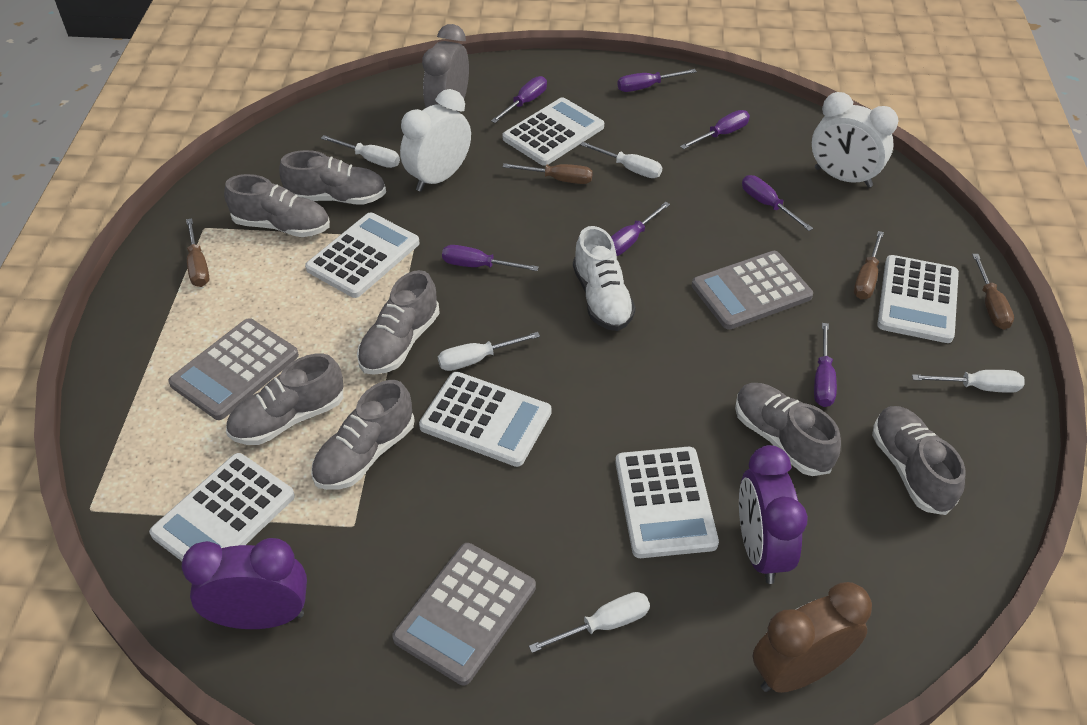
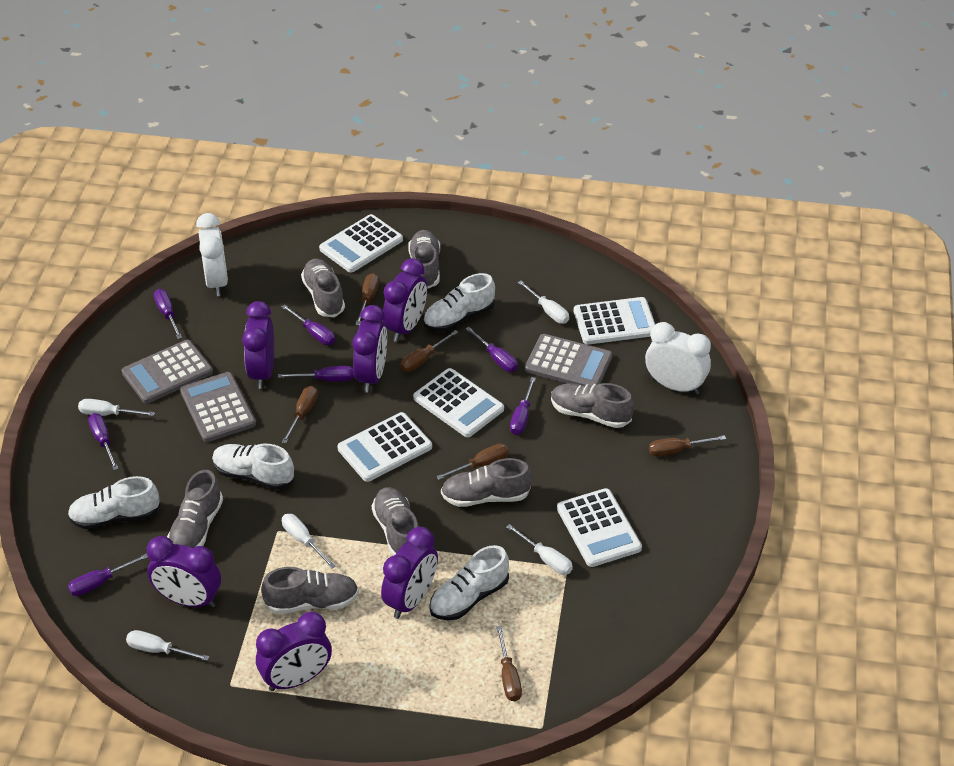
brown clock: [753,582,872,693] = 1 -> none = 0
brown screwdriver: [186,218,209,287] [503,163,593,184] [854,231,884,300] [972,254,1014,330] = 4 -> [282,386,318,443] [355,273,379,326] [400,330,459,372] [436,444,509,480] [496,626,522,701] [649,435,726,456] = 6
grey clock: [422,24,469,112] = 1 -> none = 0
purple clock: [182,538,307,629] [739,445,808,584] = 2 -> [147,536,221,608] [242,301,274,389] [256,612,332,691] [352,305,387,392] [381,527,438,619] [383,258,427,342] = 6
white calculator: [149,453,295,561] [305,212,420,298] [419,372,552,467] [502,97,604,166] [615,447,719,558] [877,255,959,343] = 6 -> [319,214,403,273] [337,412,432,482] [413,368,504,437] [557,488,642,567] [574,297,655,345] = 5
white shoe: [573,226,636,331] = 1 -> [67,476,160,529] [212,444,294,490] [423,273,495,332] [429,545,509,620] = 4

